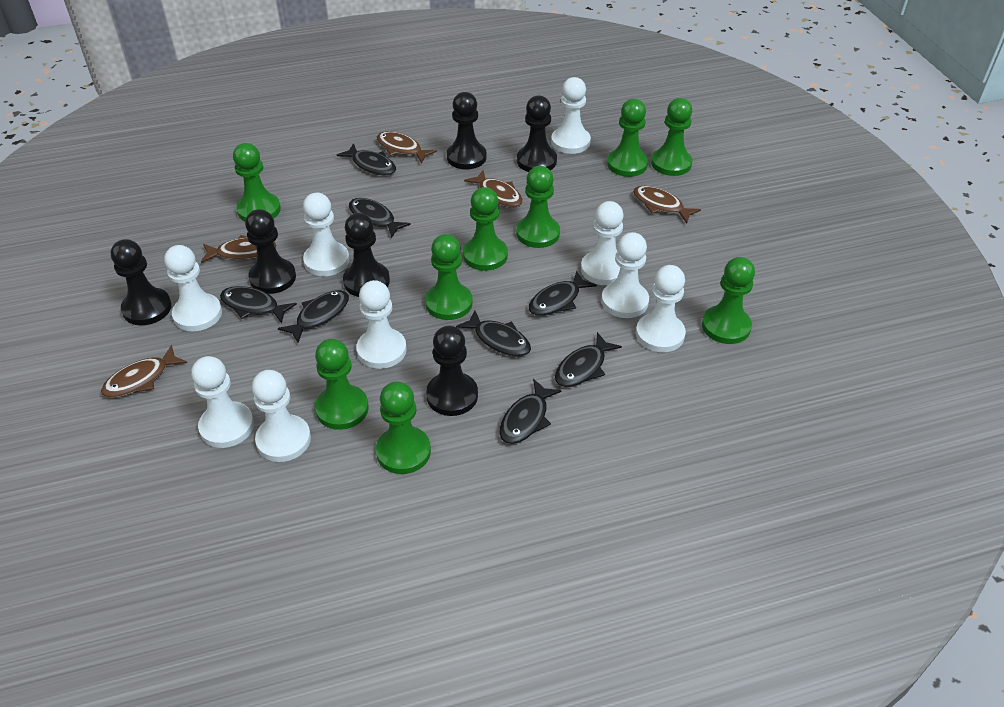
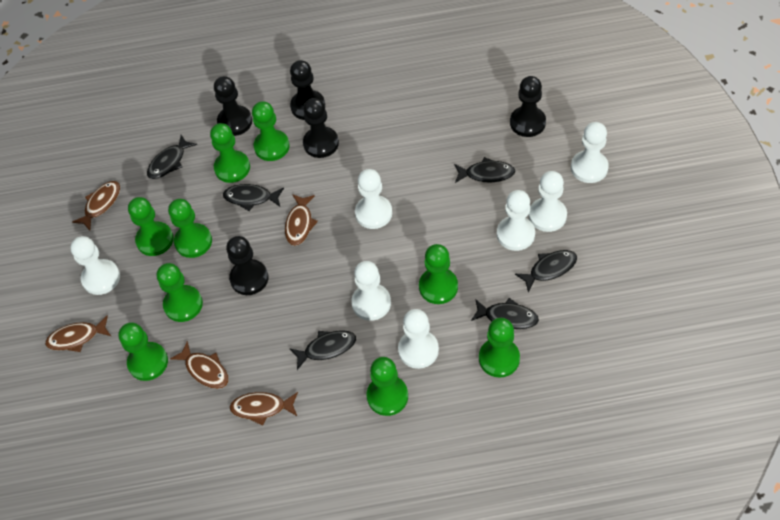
black fish: [220,286,297,324] [278,290,349,343] [337,143,396,175] [349,198,411,238] [456,310,531,357] [500,379,562,444] [529,271,597,316] [555,332,622,387] = 8 -> [147,135,197,179] [223,184,284,211] [290,330,356,370] [454,157,515,183] [471,298,539,329] [515,250,577,292] = 6
black pawn: [111,239,172,325] [245,209,296,294] [343,213,390,297] [426,326,478,416] [447,92,487,169] [517,96,557,172] = 6 -> [214,76,252,136] [226,236,268,295] [290,60,325,120] [303,98,339,158] [510,76,546,137] = 5
white pawn: [164,245,222,331] [191,356,254,448] [252,370,311,462] [303,193,349,276] [356,280,407,369] [551,77,591,154] [581,201,624,285] [601,232,649,318] [636,265,686,352] = 9 -> [71,236,120,295] [351,261,391,321] [355,169,392,229] [398,309,439,369] [497,190,535,251] [529,171,567,232] [571,122,609,183] = 7

